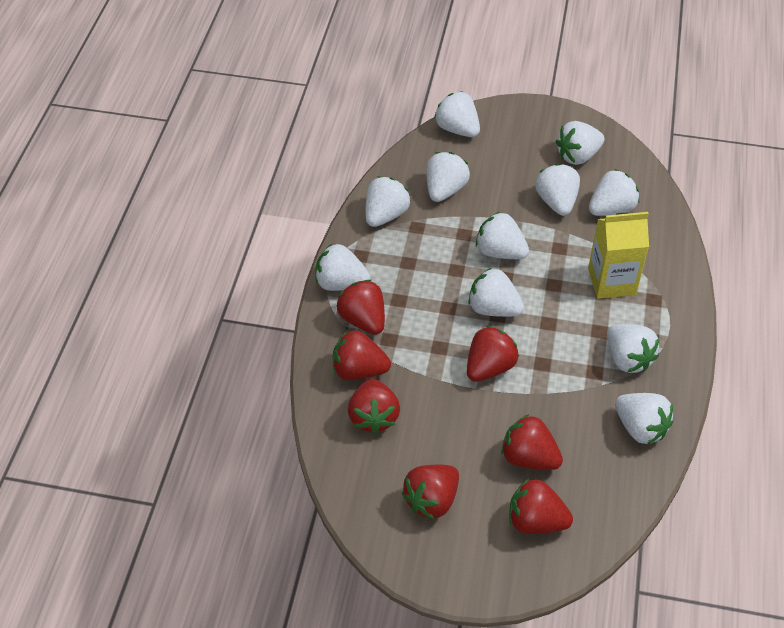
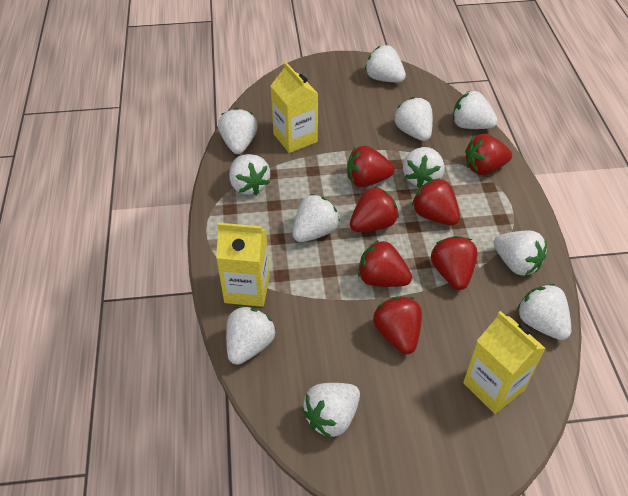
yellow carton: [588,212,649,299] = 1 -> [216,223,270,307] [271,62,318,153] [463,311,546,414] = 3

